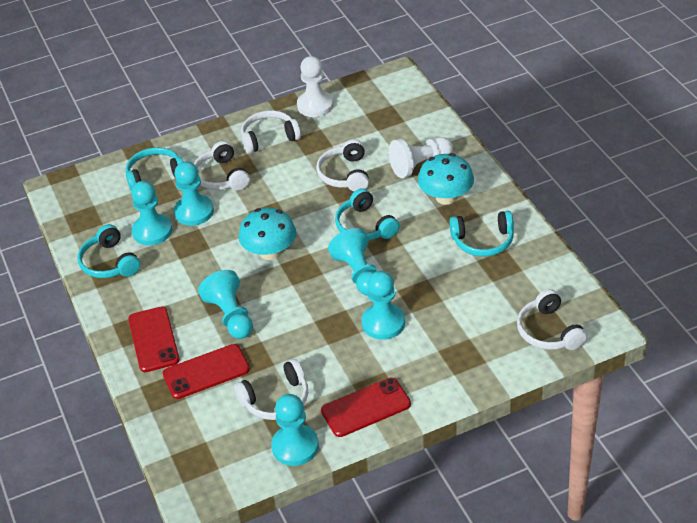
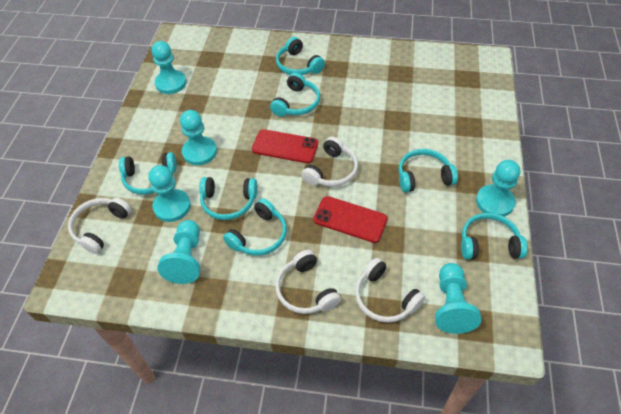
red phone: [128,307,180,372] [163,344,250,399] [321,378,411,437] = 3 -> [252,129,318,163] [313,196,388,243] = 2
turquoise headphones: [78,224,140,278] [126,147,184,191] [335,188,400,240] [450,211,514,257] = 4 -> [119,152,177,195] [199,177,257,220] [223,198,287,256] [270,73,320,117] [276,37,325,75] [399,149,458,192] [461,213,528,260] = 7
turquoise mushroom: [239,208,296,260] [418,153,474,205] = 2 -> none = 0
white headphones: [194,141,250,190] [234,359,308,420] [241,110,301,153] [316,139,369,192] [517,289,587,350] = 5 -> [68,198,131,254] [275,250,341,314] [302,137,358,187] [355,258,425,323] = 4
white pawn: [297,56,333,117] [389,137,453,178] = 2 -> none = 0

